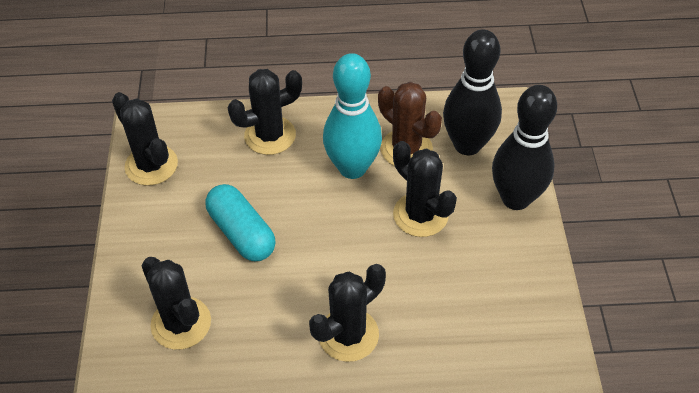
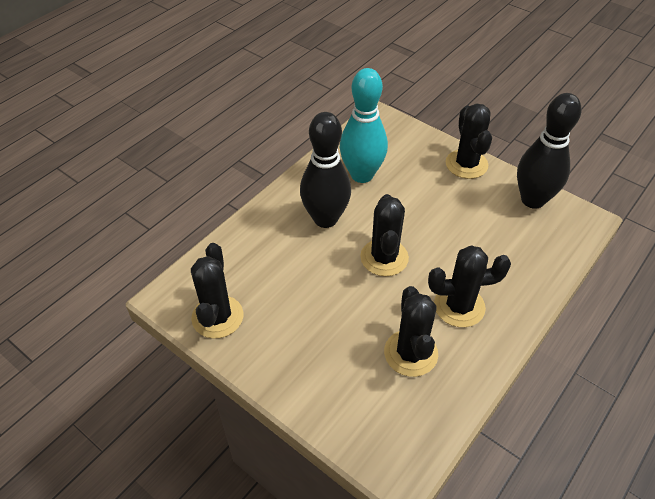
brown cactus: [378,82,442,166] = 1 -> none = 0
turquoise capsule: [205,184,276,261] = 1 -> none = 0

